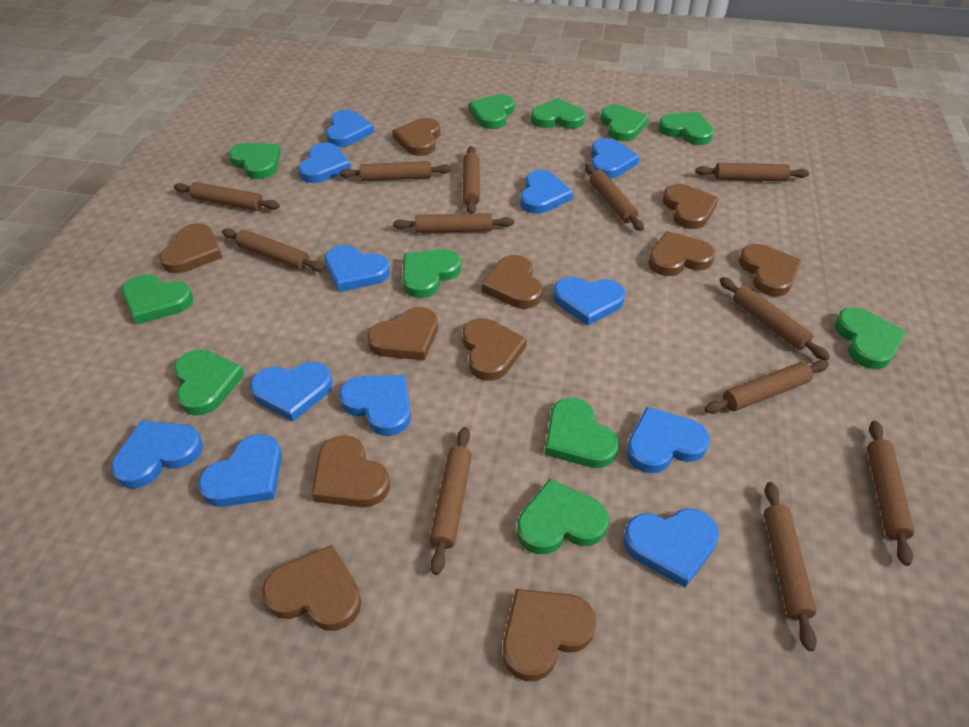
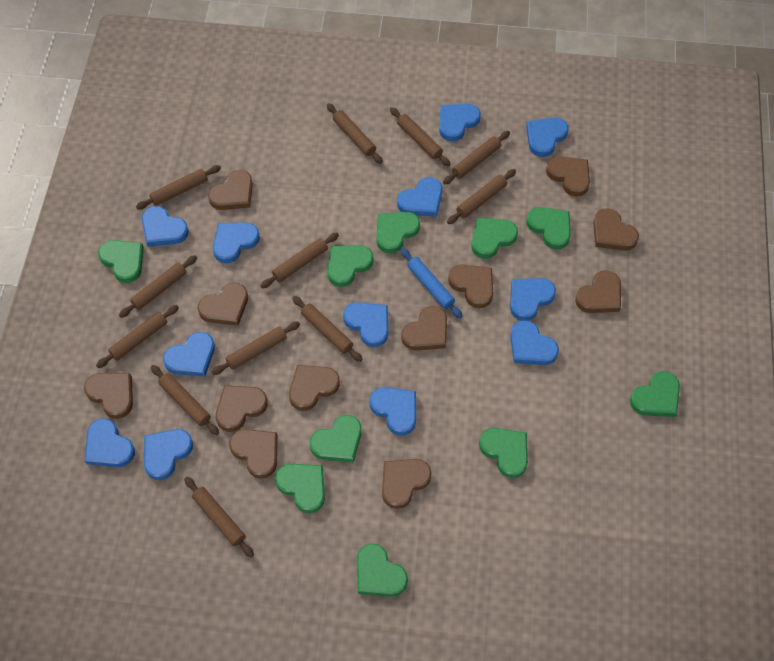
blue rolling pin: none = 0 -> [400,248,462,318] = 1
brown heart: [159,223,222,273] [262,545,361,631] [312,435,390,507] [367,307,438,360] [393,118,441,156] [462,318,527,381] [482,255,543,309] [503,589,596,681] [648,231,715,276] [662,184,719,229] [739,244,802,296] = 11 -> [84,373,133,419] [198,283,248,326] [208,170,253,210] [216,385,268,432] [229,429,278,479] [289,365,340,411] [382,459,432,509] [401,306,447,351] [448,264,493,308] [546,156,590,197] [575,270,621,313] [593,208,639,251] = 12
green heart: [122,275,193,325] [174,349,245,416] [228,143,281,179] [402,249,461,298] [469,94,515,129] [517,479,609,554] [531,98,586,129] [545,398,619,468] [601,105,649,141] [658,112,714,145] [834,307,906,369] = 11 -> [98,240,144,283] [275,464,325,513] [310,415,362,463] [327,245,373,287] [357,543,408,597] [377,212,420,253] [471,218,518,258] [479,428,528,478] [526,207,571,250] [630,371,680,417] = 10

